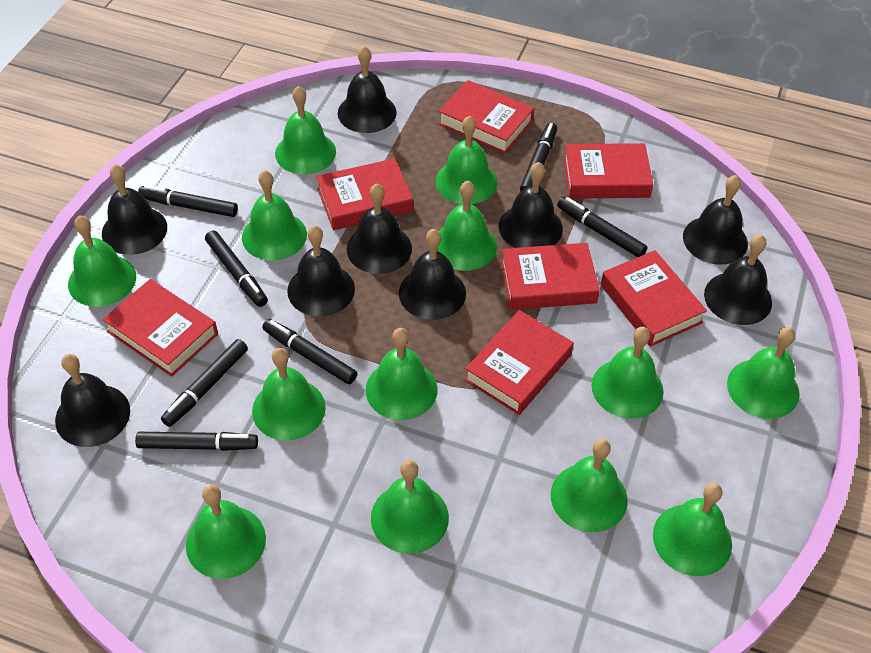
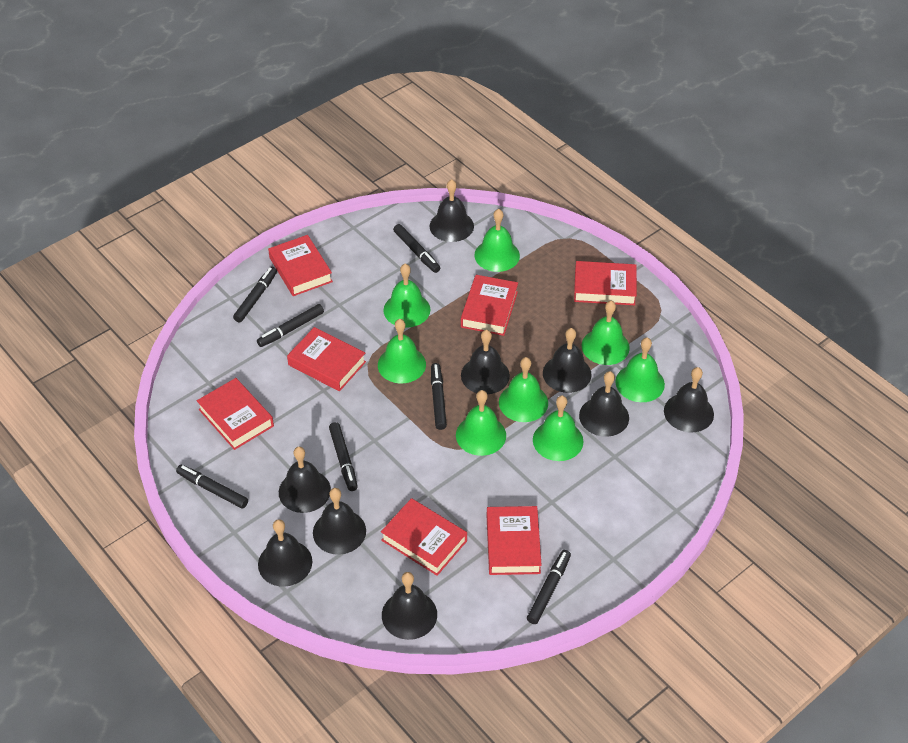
green bell: [68,215,136,307] [186,485,266,579] [242,170,307,260] [252,348,326,440] [275,86,336,174] [366,328,438,420] [371,460,449,554] [435,116,497,204] [437,181,497,271] [551,439,628,532] [592,327,664,419] [653,483,732,576] [727,327,800,419] = 13 -> [378,319,426,383] [383,264,430,328] [456,390,506,456] [474,209,520,272] [499,357,548,422] [533,396,584,461] [582,301,630,365] [615,338,665,402] = 8

